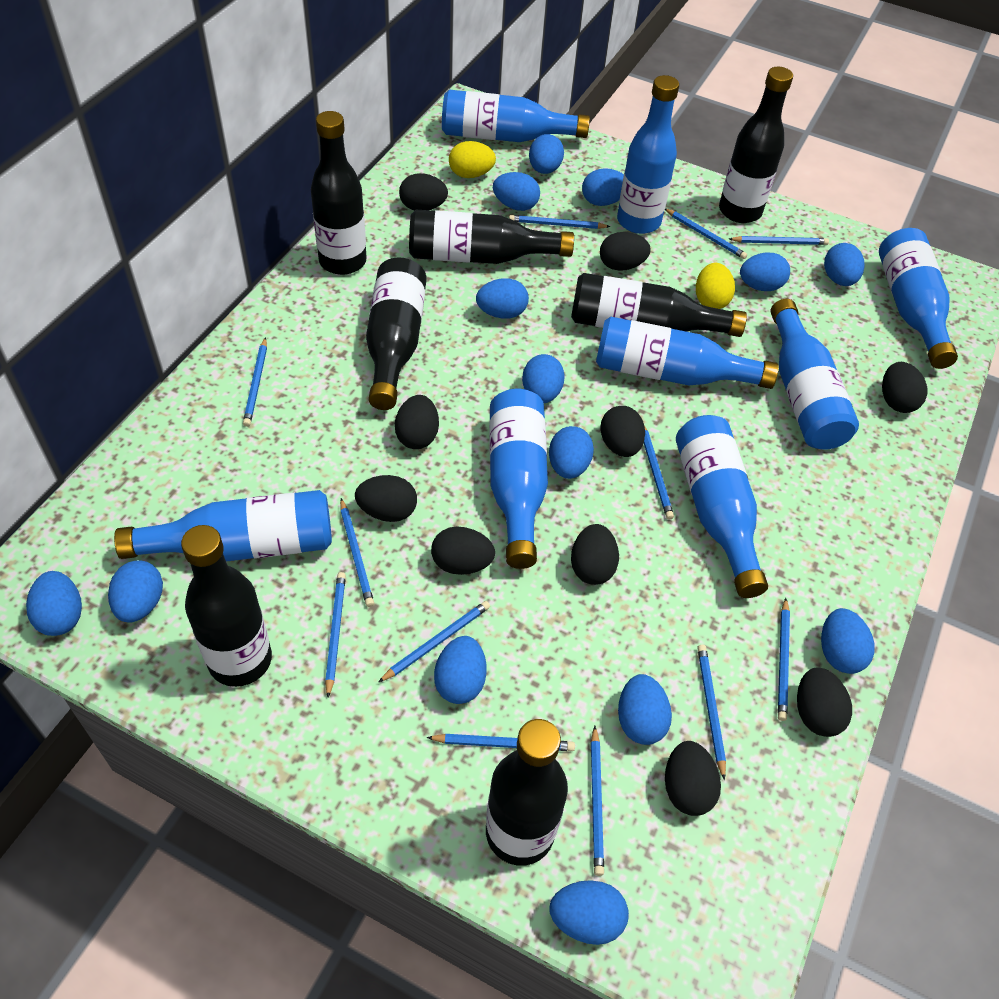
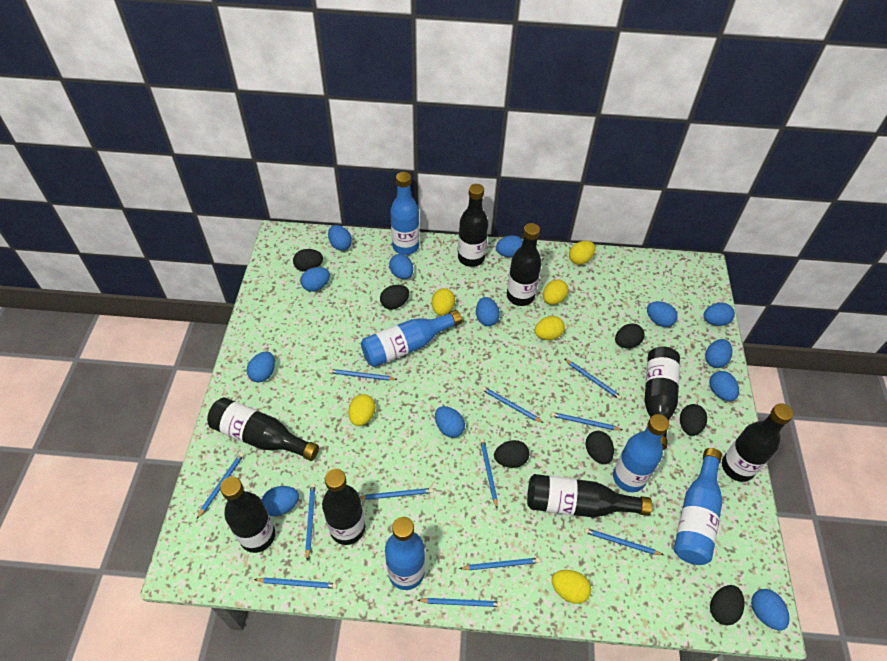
black bottle: [181,525,272,687] [311,111,367,275] [366,257,426,410] [409,210,574,264] [486,719,568,866] [571,273,747,337] [719,67,793,223] = 7 -> [207,397,319,461] [220,477,275,553] [322,469,365,545] [458,184,488,267] [507,223,541,306] [527,474,652,518] [644,346,680,450] [722,403,794,482] = 8
black egg: [355,475,417,522] [395,395,439,449] [399,173,448,210] [431,527,495,575] [571,524,619,585] [600,232,651,271] [600,406,645,457] [665,741,721,816] [797,667,852,737] [882,362,927,413] = 10 -> [293,249,323,272] [380,285,409,310] [494,440,530,468] [585,431,614,464] [615,323,645,348] [680,404,707,436] [710,585,745,625] = 7
blue bottle: [114,490,332,561] [442,90,590,142] [489,388,548,569] [596,317,779,389] [617,75,679,234] [676,415,768,598] [771,299,859,450] [879,228,958,369] = 8 -> [361,310,462,367] [385,517,425,590] [390,172,419,255] [613,414,669,492] [674,448,722,565] = 5
blue egg: [26,571,82,636] [108,560,163,623] [434,636,486,704] [476,278,529,319] [493,172,540,211] [522,354,565,403] [529,134,564,174] [549,426,594,479] [549,880,629,945] [582,168,624,206] [618,674,672,745] [740,253,790,291] [821,608,875,674] [824,243,864,286] = 14 -> [247,352,275,382] [261,486,299,516] [301,267,330,292] [328,225,352,251] [389,254,413,279] [435,406,465,438] [476,297,500,326] [496,235,523,257] [647,301,678,327] [704,303,735,326] [705,339,732,368] [709,371,739,401] [751,589,789,631] = 13
yellow egg: [449,141,496,178] [696,263,735,309] = 2 -> [348,394,375,426] [432,288,455,316] [535,316,565,340] [543,279,568,305] [552,570,591,604] [569,241,595,265] = 6

